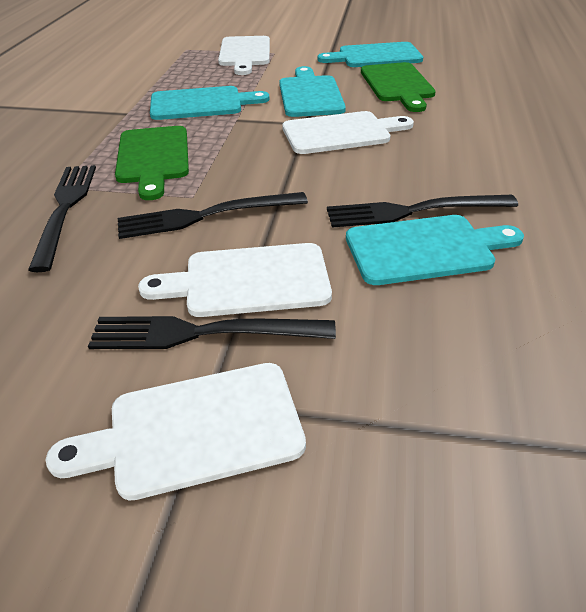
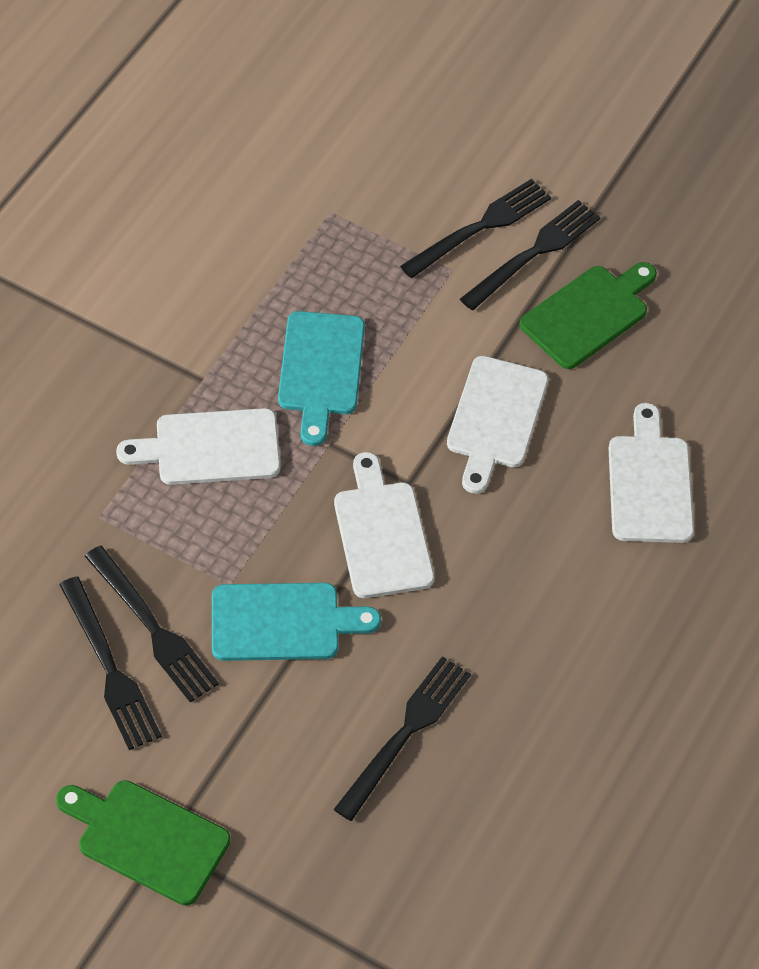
black fork: [28,165,96,272] [88,316,336,349] [118,192,308,239] [327,195,518,228] = 4 -> [59,576,162,750] [85,546,219,703] [334,656,471,821] [400,179,551,278] [460,200,600,310] = 5
turquoise cutting board: [150,86,269,120] [279,66,346,117] [318,42,423,67] [346,215,524,285] = 4 -> [212,583,381,661] [278,311,365,446] = 2

